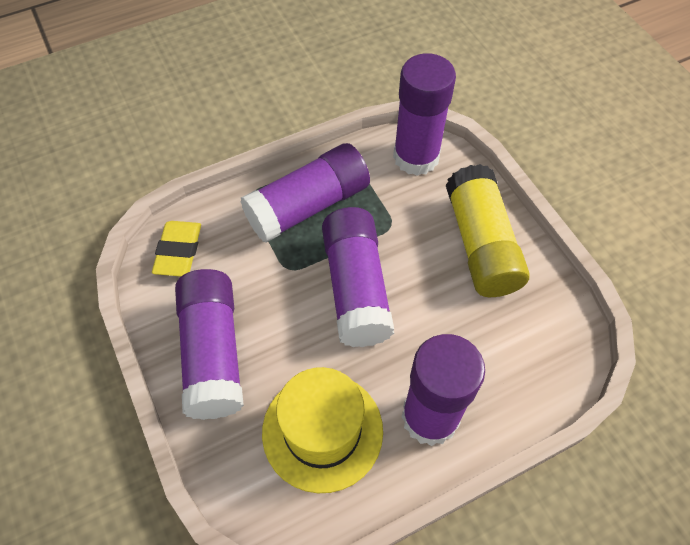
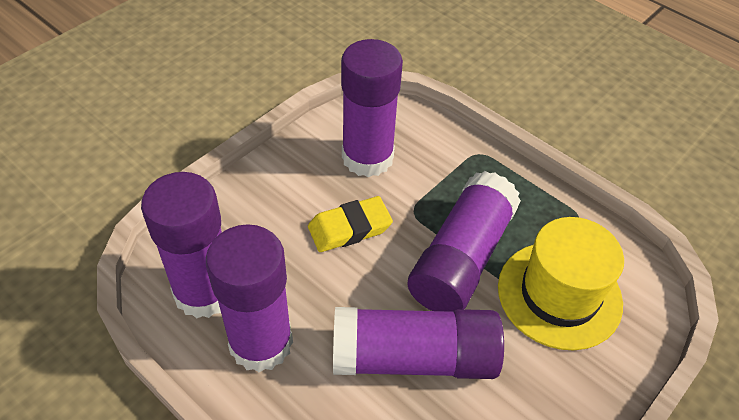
yellow glue stick: [446,164,530,297] = 1 -> none = 0

